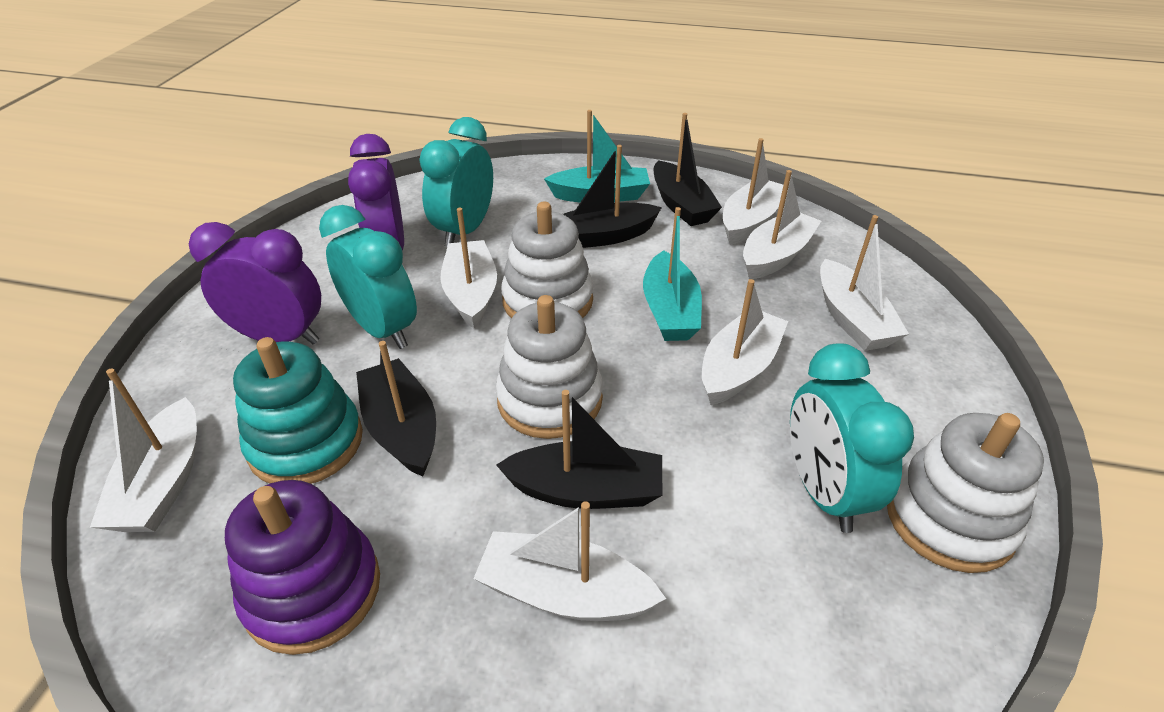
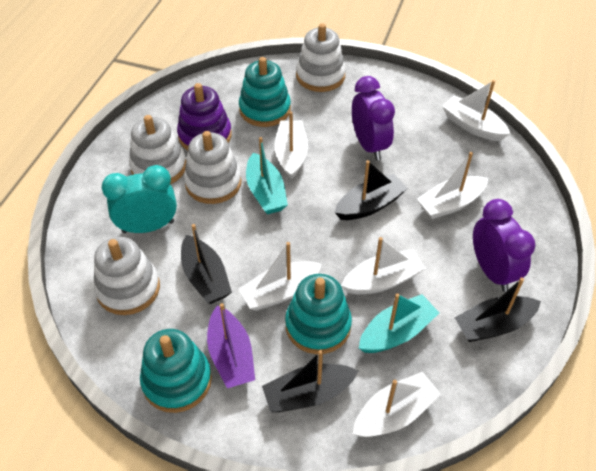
purple boat: none = 0 -> [207,303,255,388] = 1
turquoise clock: [319,205,417,349] [419,117,493,247] [790,343,914,533] = 3 -> [102,165,177,233] = 1
turquoise stacking toy: [233,337,363,484] = 1 -> [140,329,212,413] [239,57,291,127] [285,274,352,354] = 3
white boat: [90,368,197,532] [440,208,497,329] [473,501,666,621] [702,279,788,405] [723,138,783,245] [743,170,821,279] [820,215,909,351] = 7 -> [238,242,322,311] [274,111,308,180] [341,237,426,294] [353,372,441,437] [417,152,488,219] [442,80,511,141] = 6
white stacking toy: [495,295,603,439] [501,202,593,318] [887,413,1044,573] = 3 -> [94,237,160,315] [129,115,186,184] [184,131,242,204] [296,23,346,92] = 4

